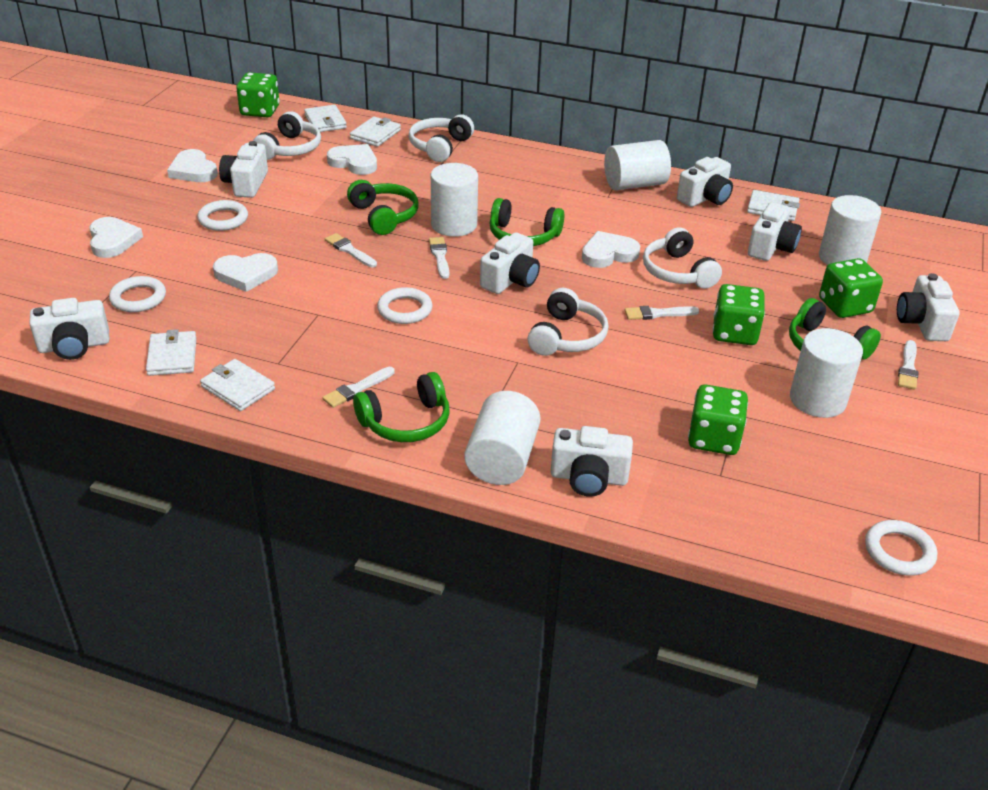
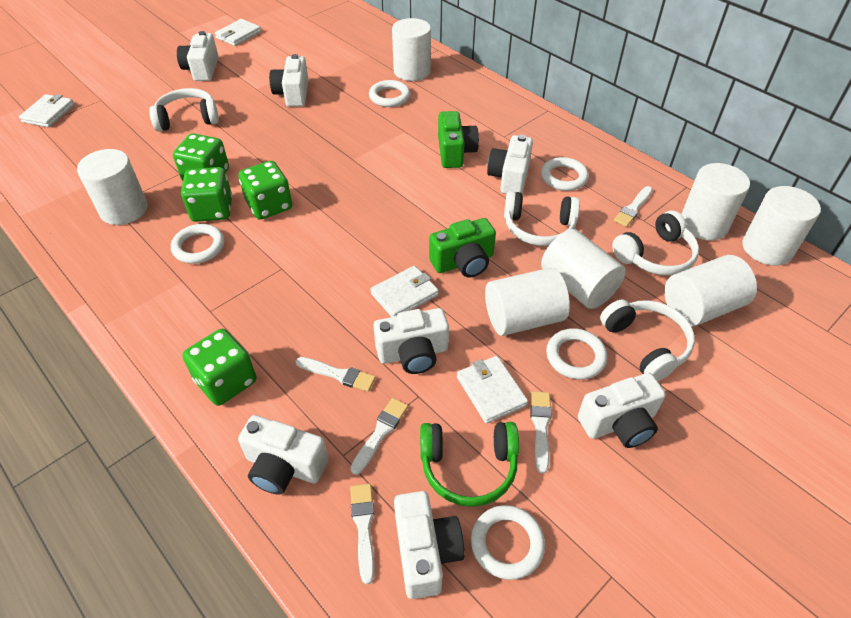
green camera: none = 0 -> [429,218,496,277] [438,111,479,168] = 2
green headphones: [347,180,419,235] [353,372,450,442] [489,198,564,246] [789,298,881,360] = 4 -> [420,422,519,507] = 1
white cylinder: [431,163,478,236] [464,391,541,485] [604,140,671,190] [790,328,863,418] [819,195,881,265] = 5 -> [77,149,148,225] [392,18,431,81] [485,268,570,336] [541,229,626,309] [664,255,757,327] [681,163,750,240] [742,186,821,266] = 7
white heart: [89,217,143,258] [167,149,218,182] [213,253,278,292] [327,144,377,175] [582,231,640,268] = 5 -> none = 0
white ring: [109,276,166,312] [197,200,248,231] [377,287,432,324] [865,520,937,576] = 4 -> [171,224,224,264] [369,80,410,107] [471,505,545,580] [541,157,589,191] [546,328,607,380] = 5
white wallet: [146,329,197,376] [200,359,275,411] [304,105,347,132] [350,117,401,147] [747,190,800,221] = 5 -> [19,94,75,127] [215,19,261,46] [370,266,439,317] [457,356,528,424] = 4

